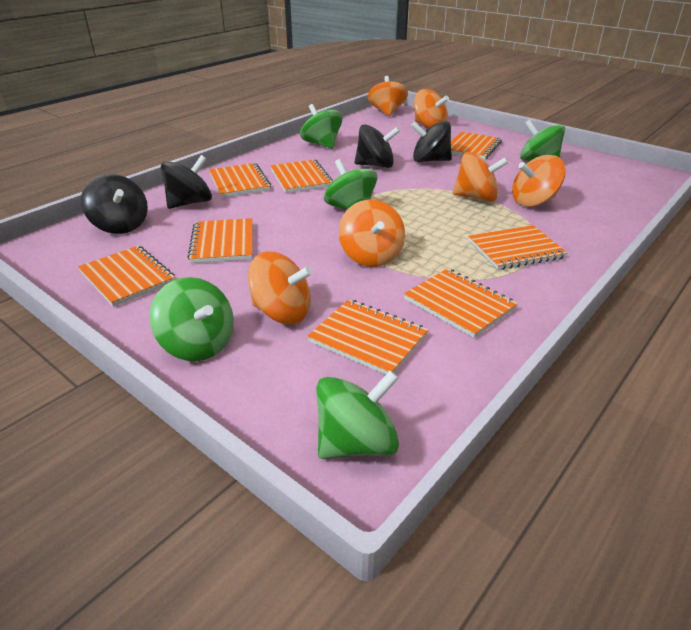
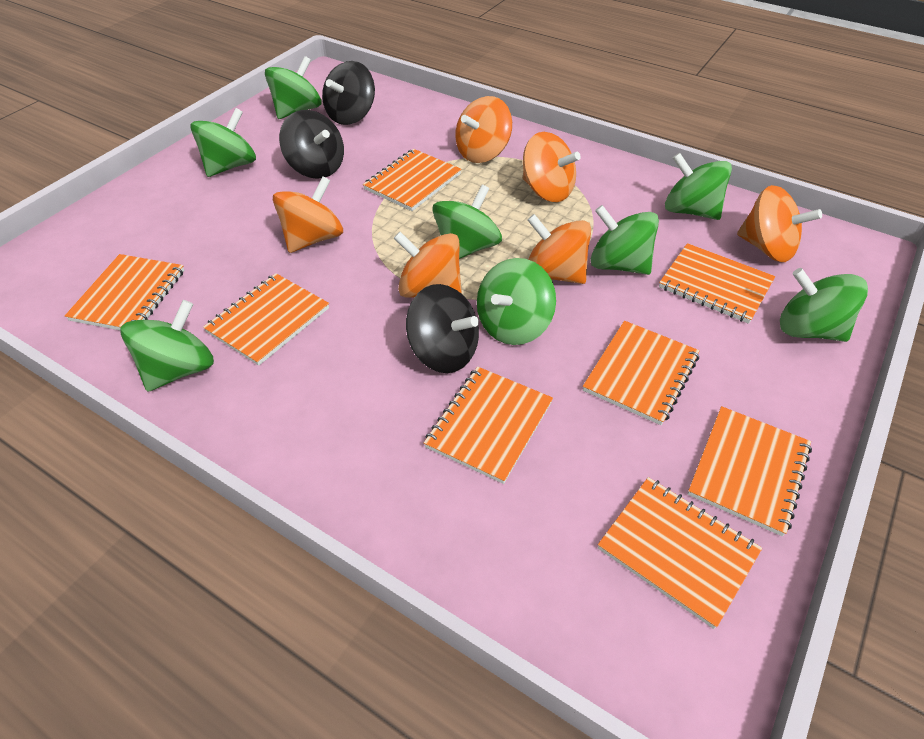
black spinning top: [81,174,148,234] [161,155,212,209] [354,124,400,168] [411,121,452,162] = 4 -> [279,110,344,179] [322,61,375,125] [406,284,479,373] = 3
green spinning top: [149,277,234,361] [300,104,343,149] [316,370,399,459] [324,159,378,210] [520,120,565,161] = 5 -> [120,300,214,392] [190,108,256,177] [265,56,322,119] [432,185,502,259] [477,258,556,345] [591,205,659,275] [665,153,732,220] [780,268,868,342] = 8

